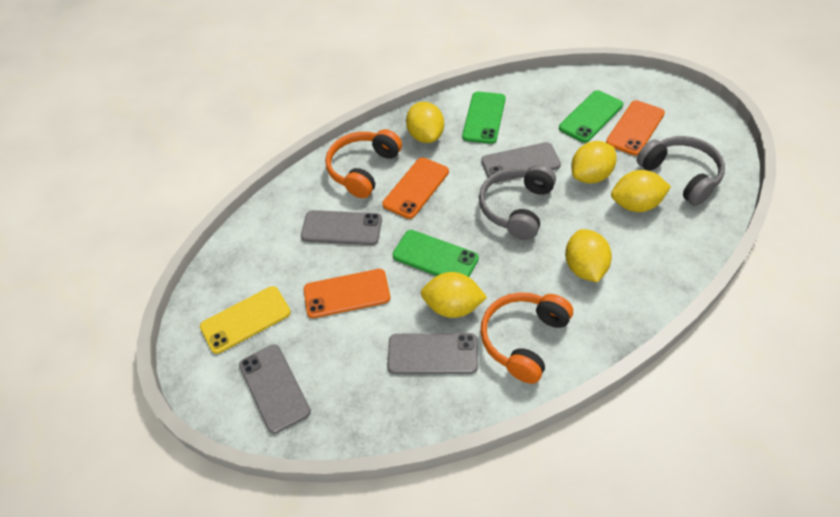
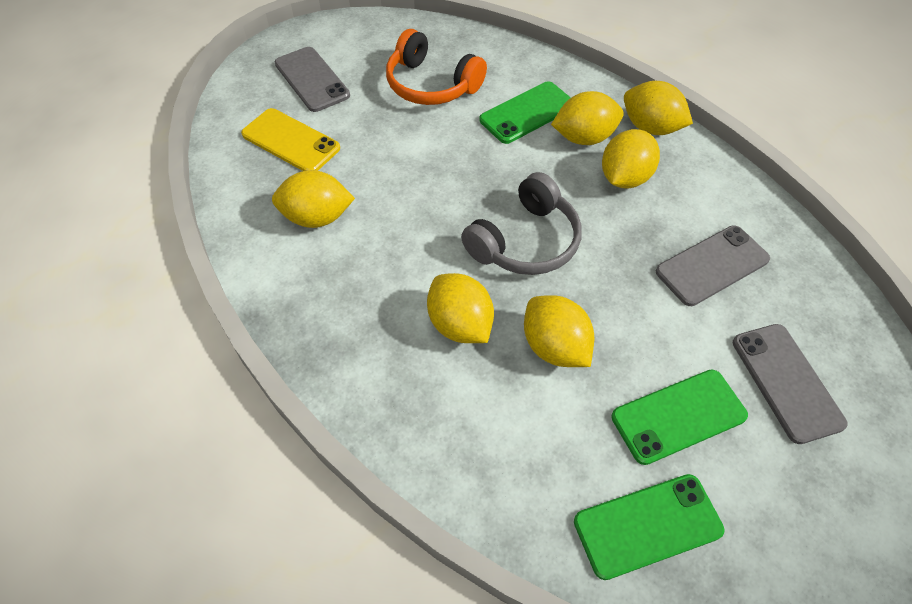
grey headphones: [479,164,556,240] [637,136,725,206] = 2 -> [461,172,582,275] = 1
grey phone: [239,344,311,434] [301,210,382,245] [387,333,478,374] [481,142,561,183] = 4 -> [275,47,350,112] [656,225,770,306] [733,324,847,444] = 3
orange headphones: [325,129,402,198] [480,292,573,384] = 2 -> [386,29,487,105] = 1
orange phone: [304,269,390,318] [382,157,449,219] [606,100,665,156] = 3 -> none = 0
yellow lemon: [406,102,444,143] [421,272,487,318] [565,229,612,282] [571,141,617,184] [611,170,671,212] = 5 -> [272,170,355,228] [427,273,494,343] [524,295,594,367] [551,91,624,145] [602,129,660,189] [624,81,693,135] = 6

